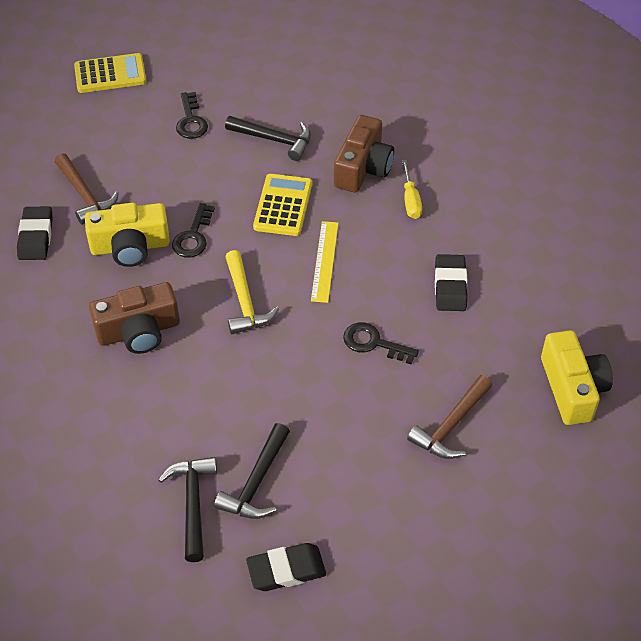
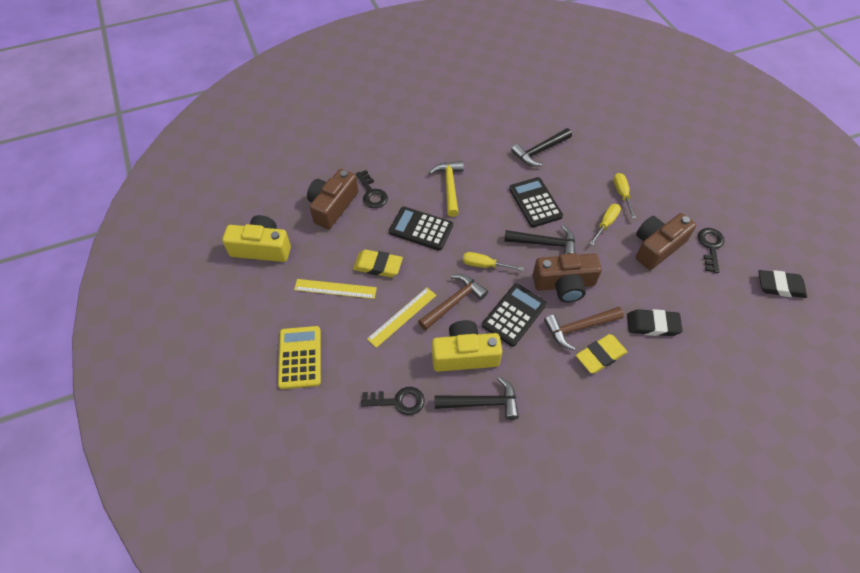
black calculator: none = 0 -> [389,207,453,251] [482,283,547,347] [509,177,563,227] = 3
black eraser: [17,206,53,260] [246,543,326,591] [435,254,467,311] = 3 -> [627,309,683,336] [758,270,807,298] = 2
brown camera: [89,282,180,354] [334,115,394,193] = 2 -> [307,169,358,229] [533,253,602,302] [636,213,696,270] = 3
yellow calculator: [74,53,146,93] [253,174,312,236] = 2 -> [278,326,321,389] = 1
yellow eraser: none = 0 -> [353,250,403,277] [576,334,627,374] = 2
yellow ruler: [311,221,338,303] = 1 -> [294,279,377,299] [367,288,436,348] = 2
yellow screwdriver: [402,160,422,219] = 1 -> [463,252,524,271] [589,204,621,246] [614,173,636,219] = 3

